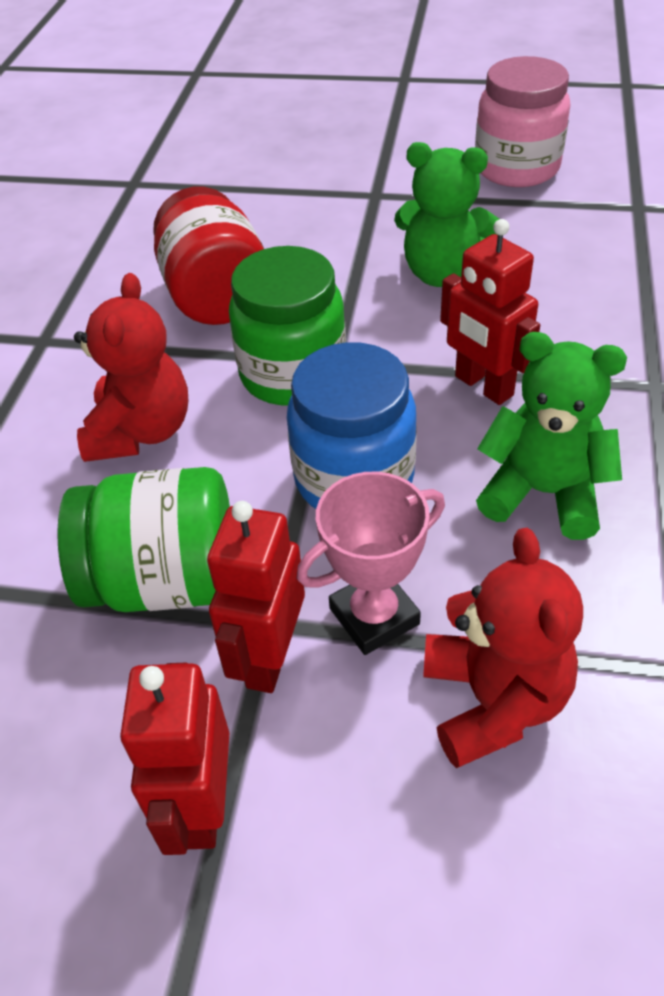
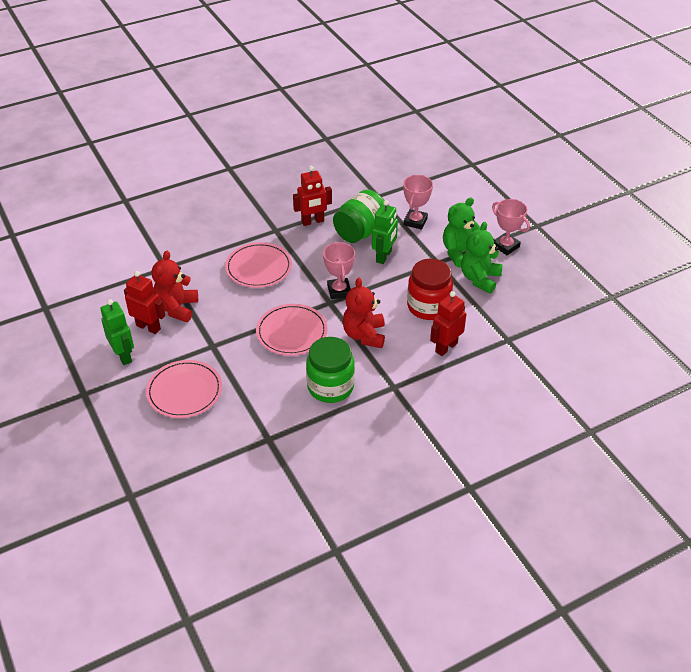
blue jar: [287,342,417,509] = 1 -> none = 0
green robot: none = 0 -> [100,299,134,365] [372,200,398,264] = 2
pink jar: [475,56,570,187] = 1 -> none = 0
pink plate: none = 0 -> [146,360,222,418] [225,242,292,288] [256,304,328,356] = 3
pink trophy: [297,471,445,655] = 1 -> [323,242,355,299] [403,175,433,230] [492,199,530,255] = 3

